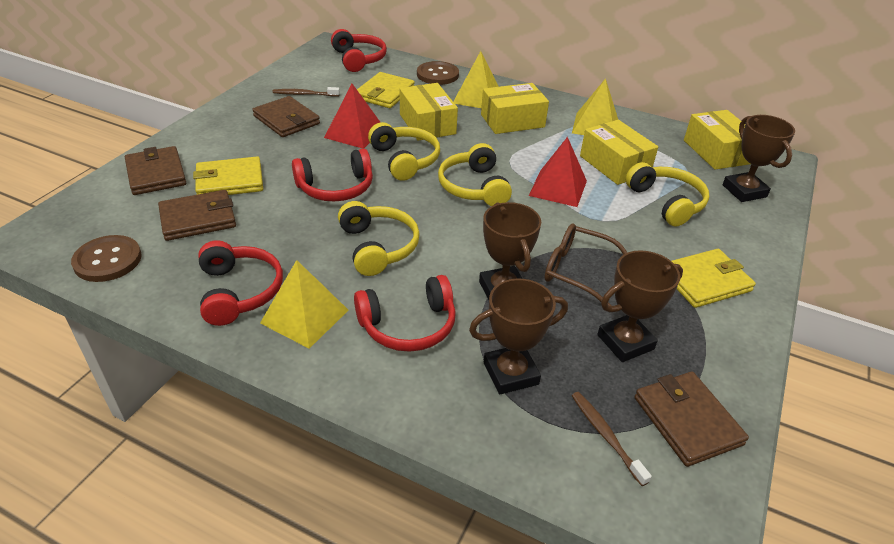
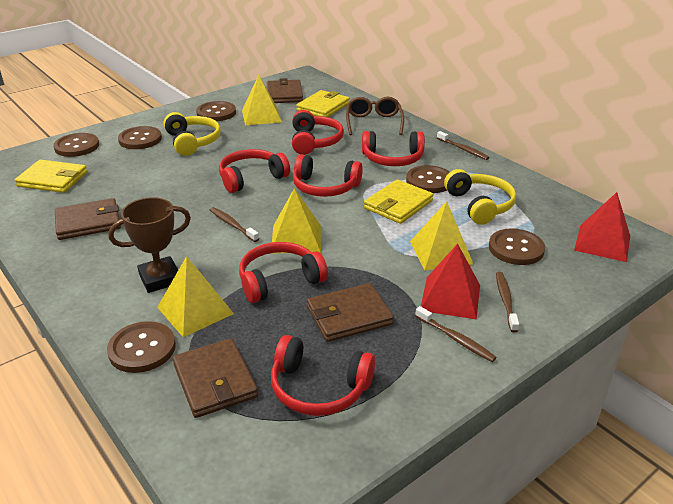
brown button: [71,235,142,282] [417,61,459,85] = 2 -> [53,133,99,157] [107,321,176,373] [118,126,162,149] [196,101,236,121] [406,165,450,193] [489,228,545,265] = 6
brown toothbrush: [273,87,340,96] [572,392,652,486] = 2 -> [210,207,259,242] [415,306,497,362] [437,131,490,160] [496,272,519,332] = 4
brown trophy: [469,278,568,394] [479,202,541,300] [597,250,683,362] [723,115,795,202] = 4 -> [108,197,191,293] = 1
red headphones: [198,240,283,326] [292,149,373,201] [331,29,387,72] [354,275,456,352] = 4 -> [219,149,290,193] [239,242,328,303] [271,335,375,416] [292,110,344,155] [293,154,363,197] [362,131,425,166] = 6
yellow box: [400,83,458,141] [481,83,549,134] [580,120,658,185] [684,110,750,170] = 4 -> none = 0
yellow headphones: [338,201,420,276] [368,122,440,181] [438,143,512,206] [625,162,709,226] = 4 -> [164,112,221,156] [444,169,516,225] = 2
yellow pyramid: [260,260,348,349] [453,51,499,108] [572,78,618,135] = 3 -> [157,256,234,337] [242,75,282,125] [272,188,321,253] [410,201,474,270] = 4

